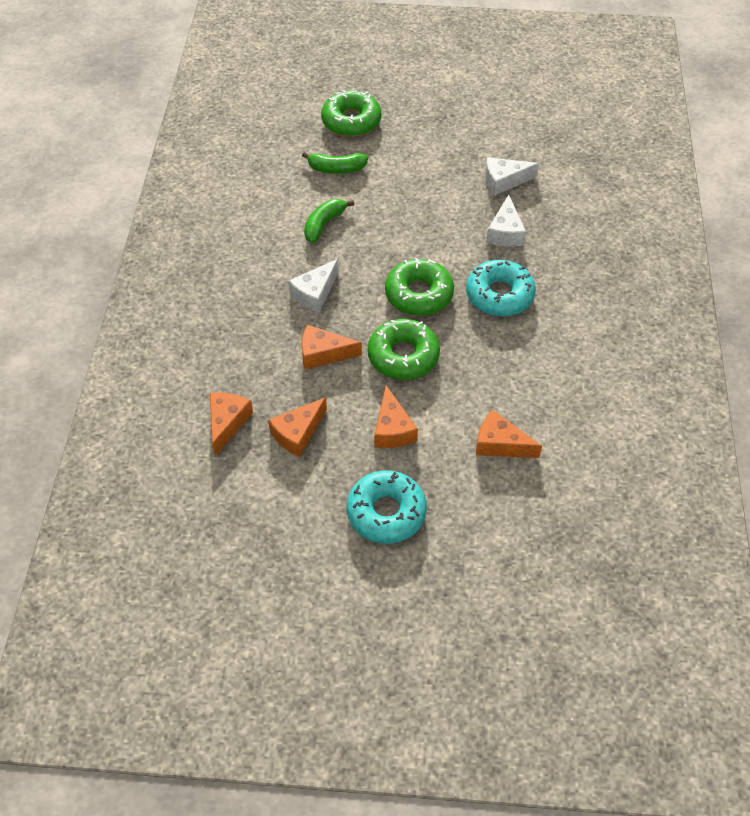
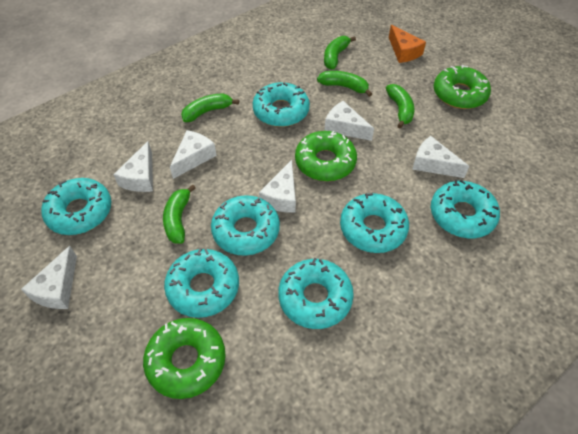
green banana: [302,152,368,174] [304,199,355,243] = 2 -> [163,184,196,244] [181,93,239,122] [317,71,372,97] [324,36,356,70] [386,84,414,128] = 5
orange cheese: [210,392,253,456] [268,397,327,457] [302,325,362,370] [374,385,418,448] [476,410,542,458] = 5 -> [389,25,426,63] = 1
turquoise donut: [347,470,427,544] [466,260,536,316] = 2 -> [41,178,111,235] [164,248,239,318] [211,195,280,256] [253,82,310,127] [278,258,354,329] [340,193,409,253] [431,180,500,238] = 7
white cheese: [288,259,339,313] [485,157,539,196] [486,195,526,246] = 3 -> [21,246,77,309] [113,141,153,192] [170,130,217,179] [259,160,296,213] [324,101,374,141] [412,136,469,178] = 6

